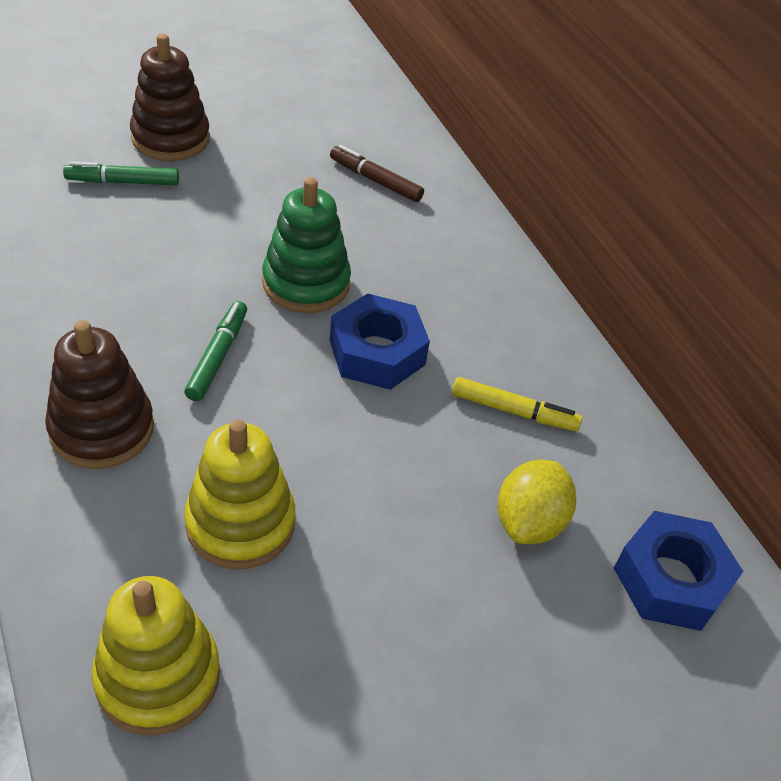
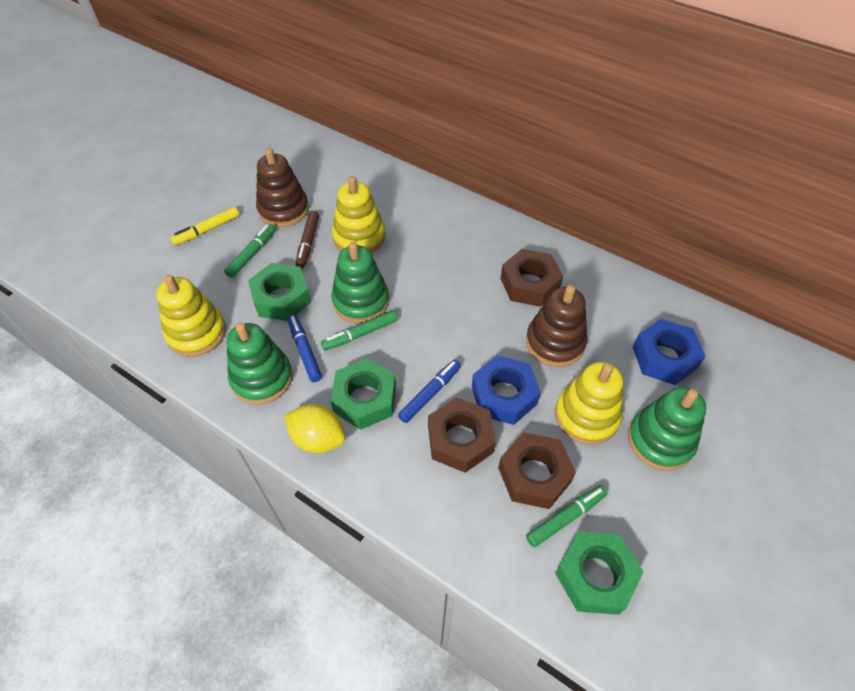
blue marker: none = 0 -> [288,314,322,382] [398,359,461,423] = 2
brown nut: none = 0 -> [428,397,496,473] [498,432,576,509] [500,249,563,307] = 3
green marker: [63,162,179,185] [184,301,247,401] = 2 -> [224,224,276,278] [321,310,398,351] [526,485,608,547] = 3
green nut: none = 0 -> [248,263,311,321] [330,358,396,430] [555,531,644,615] = 3
green stacking toy: [262,177,351,313] = 1 -> [227,322,293,404] [331,242,389,323] [628,387,706,471] = 3
yellow stacking toy: [92,576,220,735] [184,420,295,569] = 2 -> [157,275,226,357] [332,176,385,253] [555,362,623,445] = 3

